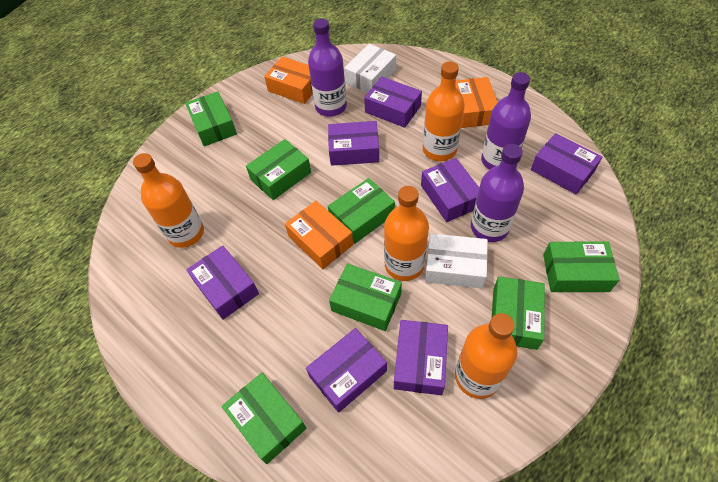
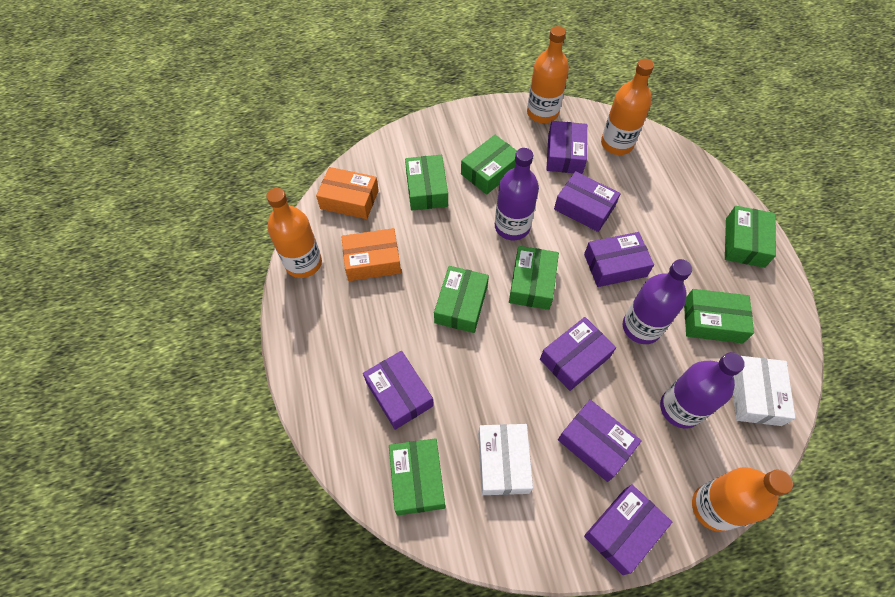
orange box: [264,57,313,104] [285,201,353,269] [455,77,498,128] = 3 -> [316,167,379,219] [341,228,401,281] = 2

